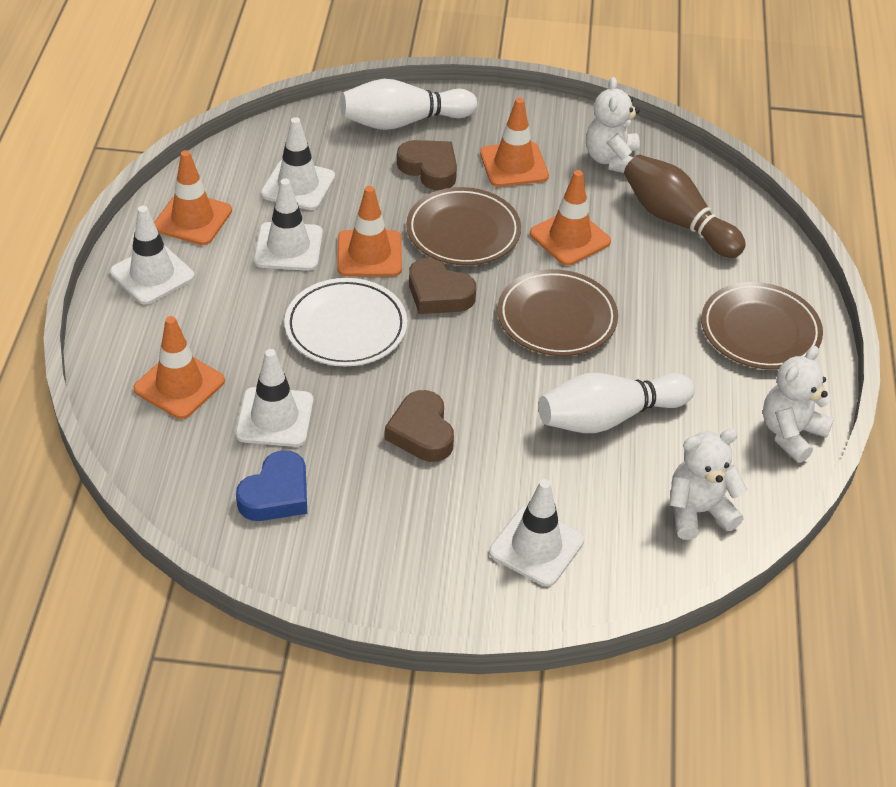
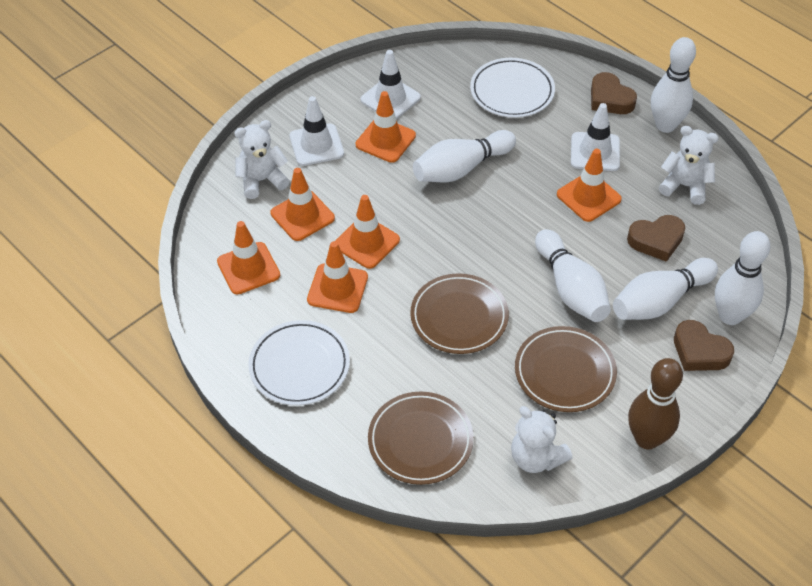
blue heart: [236,450,307,521] = 1 -> none = 0
orange traffic cone: [133,316,225,419] [154,150,232,245] [337,186,402,276] [480,98,549,187] [530,170,611,266] = 5 -> [217,221,280,295] [270,168,335,241] [307,241,368,313] [335,195,400,269] [356,91,416,163] [557,149,622,222] = 6
white bowling pin: [340,79,477,130] [538,373,695,433] = 2 -> [413,130,516,182] [535,229,611,322] [613,258,718,320] [651,37,696,133] [715,231,770,325] = 5
white plate: [285,278,407,366] = 1 -> [248,320,350,406] [470,58,555,118] = 2
white traffic cone: [110,206,195,305] [235,349,314,447] [254,179,323,271] [261,117,335,210] [489,479,584,586] = 5 -> [290,96,344,166] [361,50,421,119] [571,103,620,171] = 3

